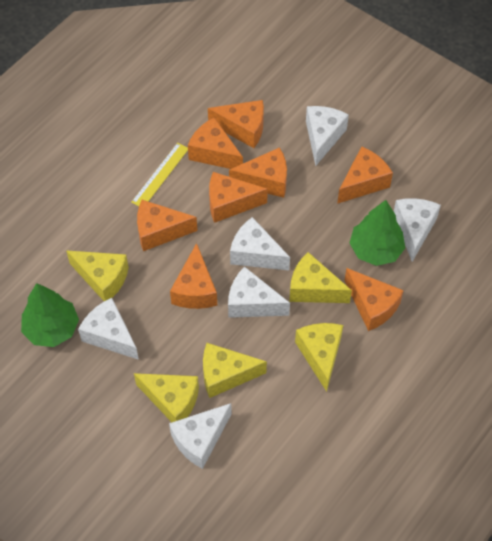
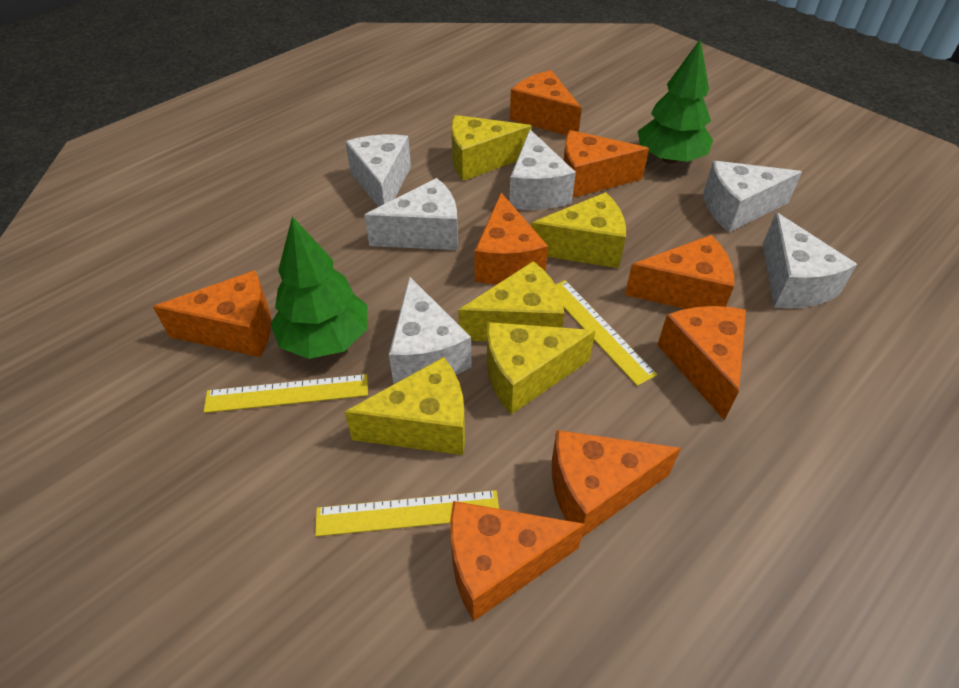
yellow ruler: [131,143,188,206] = 1 -> [204,374,368,413] [315,490,499,537] [555,280,657,386] = 3

